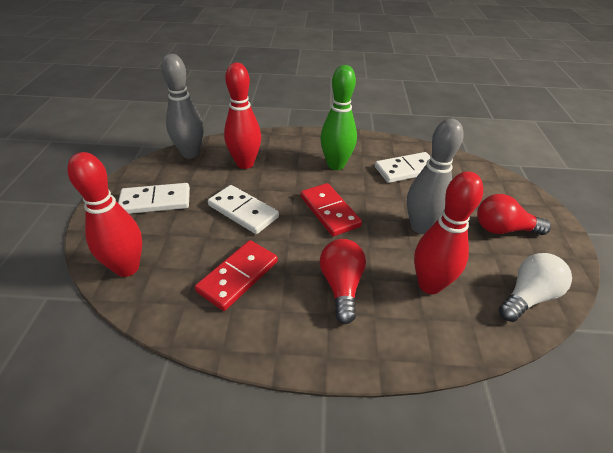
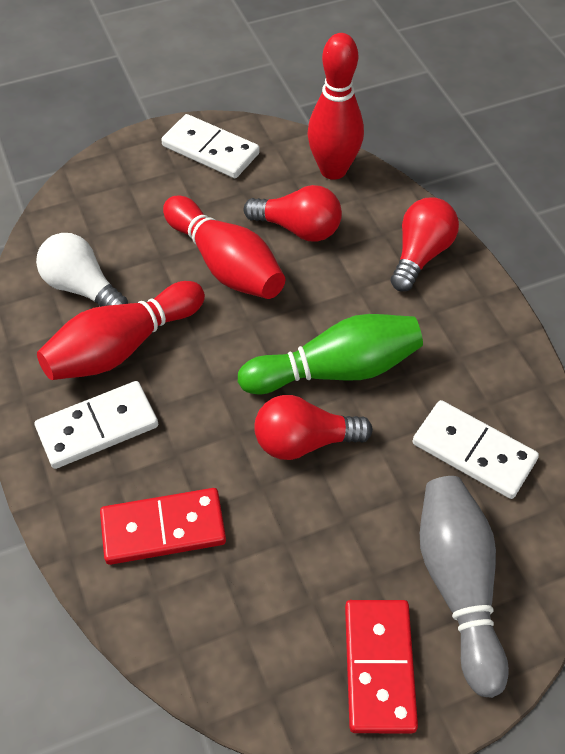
grey bowling pin: [161,54,204,159] [407,119,463,234] = 2 -> [420,476,509,698] = 1
red light bulb: [320,239,366,324] [477,194,551,235] = 2 -> [244,185,342,242] [254,395,373,460] [391,198,459,292] = 3

